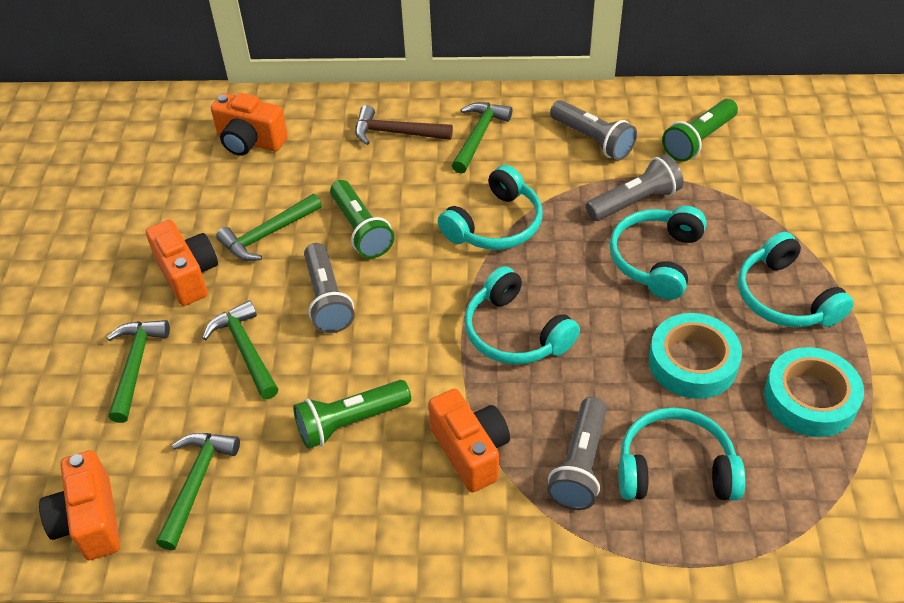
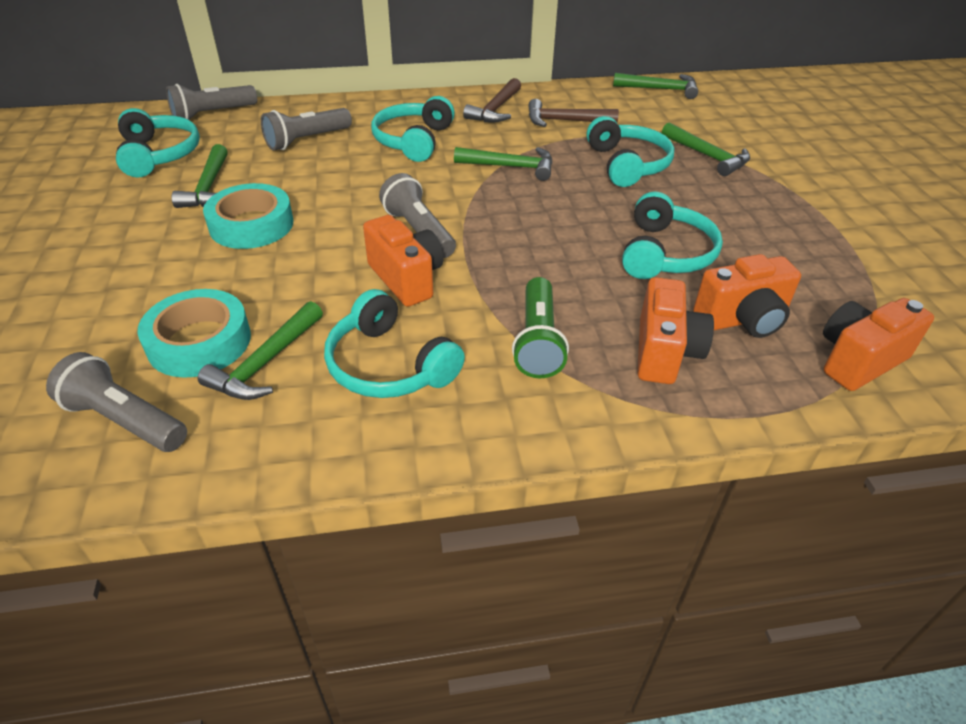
brown hammer: [355,105,453,145] = 1 -> [463,78,521,122] [528,99,619,127] = 2
green flashlight: [293,380,411,449] [330,180,394,258] [662,99,738,162] = 3 -> [512,277,569,378] = 1

